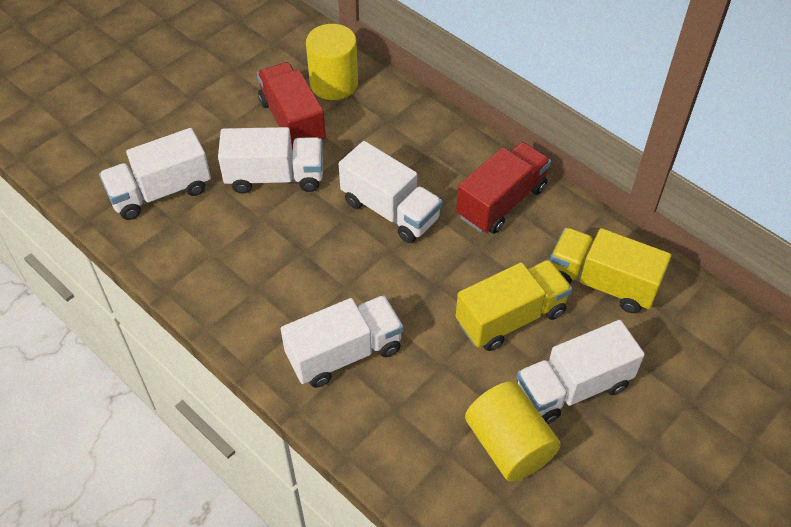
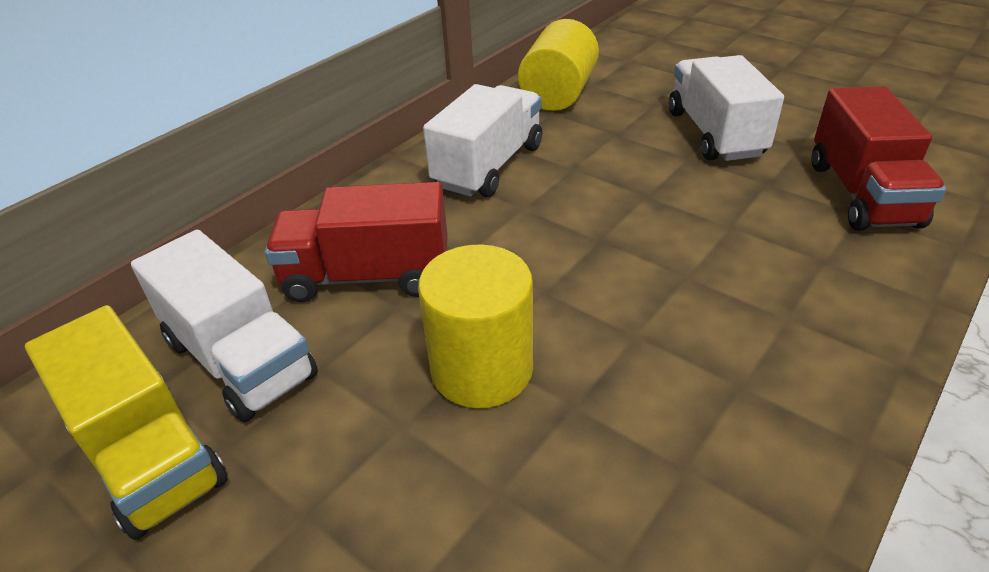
white truck: [99,128,211,220] [218,127,323,194] [281,295,404,388] [339,141,442,243] [517,320,645,424] = 5 -> [131,230,318,422] [423,84,542,197] [669,55,784,161] = 3
yellow truck: [456,260,572,351] [550,228,671,313] = 2 -> [25,305,228,540] = 1

